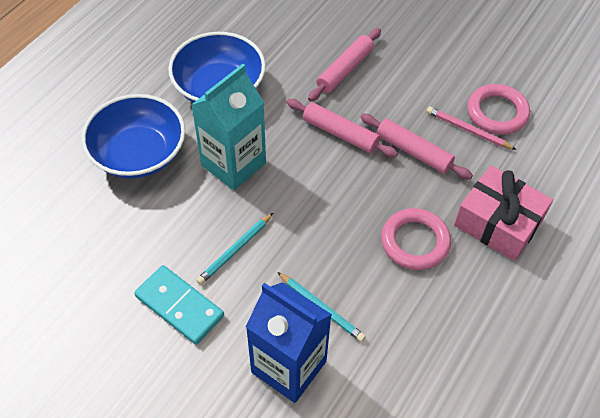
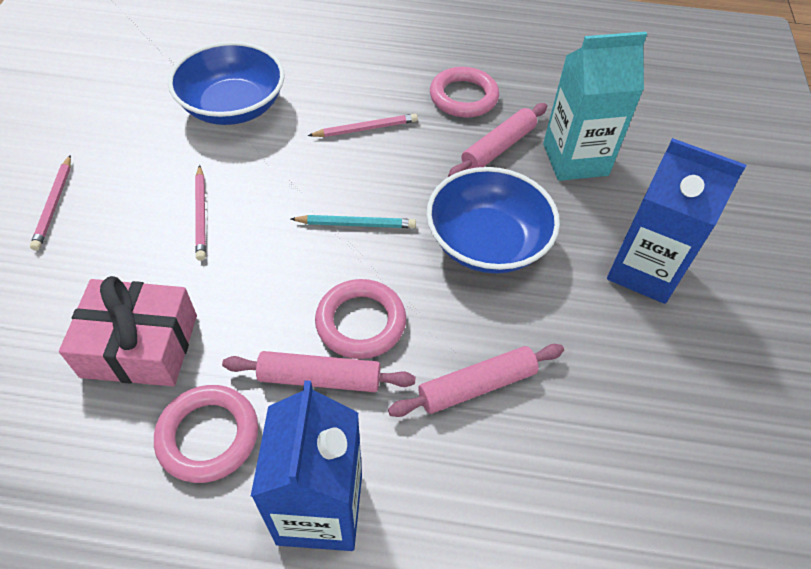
blue carton: [246,282,332,403] = 1 -> [251,380,362,551] [607,138,746,304] = 2
pink pencil: [426,107,517,150] = 1 -> [30,155,71,251] [195,165,206,261] [308,114,418,137] = 3
pink ring: [381,208,451,270] [467,84,530,135] = 2 -> [154,385,258,483] [315,279,406,359] [430,67,499,118] = 3
turquoise domino: [134,265,224,345] = 1 -> none = 0
turquoise pencil: [196,213,273,285] [277,272,366,342] = 2 -> [291,215,416,228] = 1

